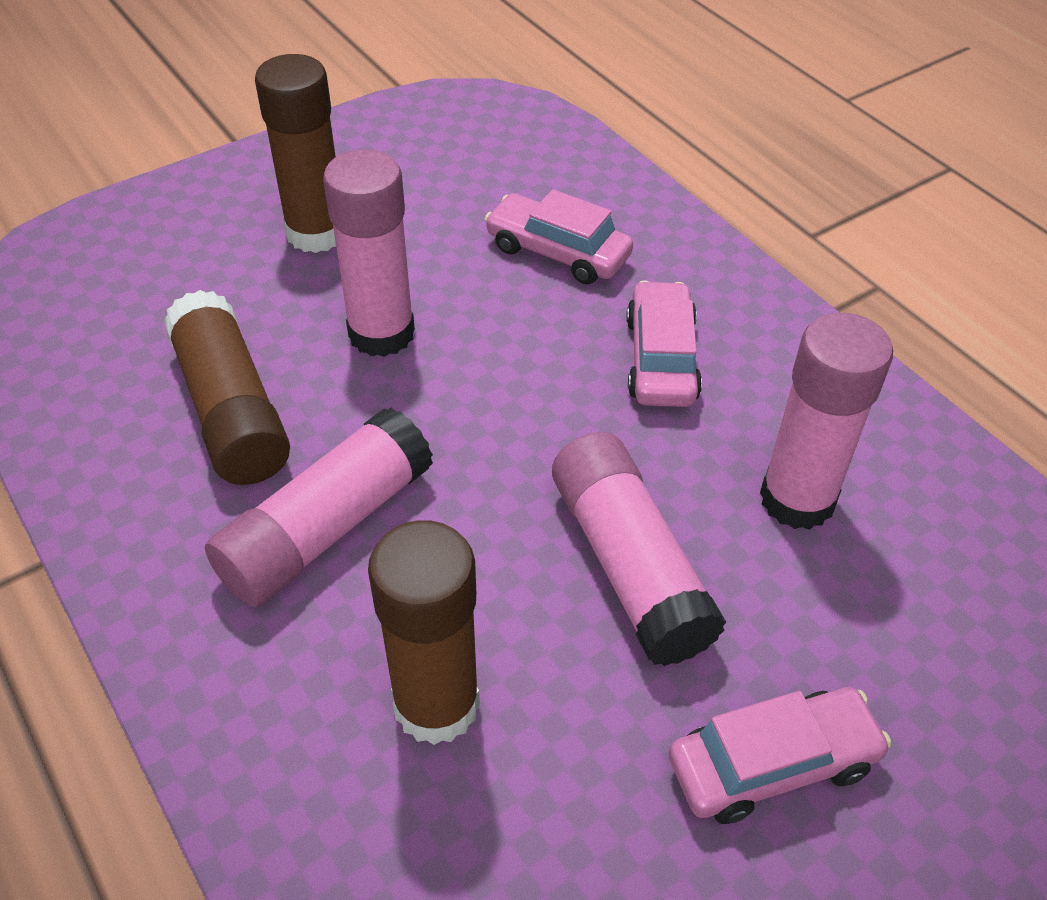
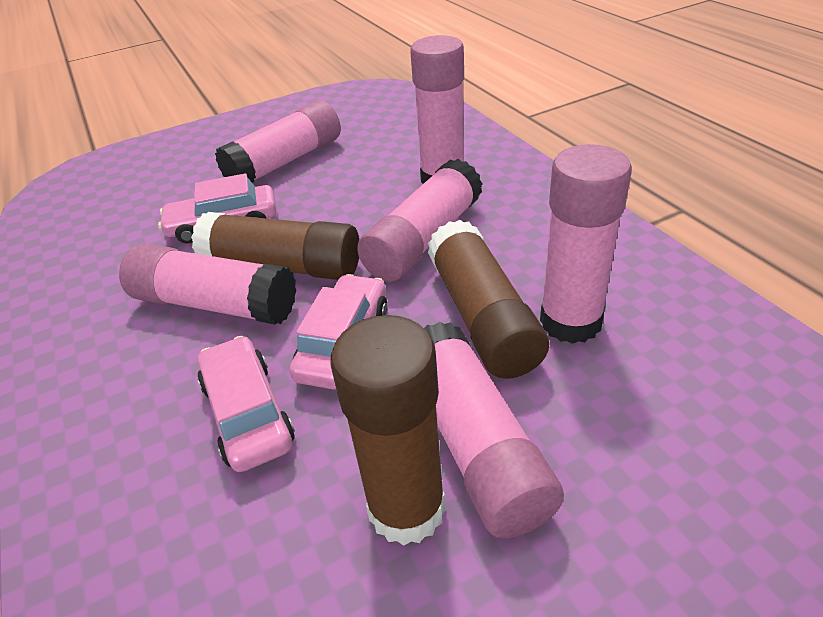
pink glue stick: [205,408,433,607] [323,149,415,357] [552,432,726,666] [760,313,893,530] = 4 -> [119,243,296,325] [215,100,341,183] [357,159,483,282] [410,35,464,184] [424,322,564,538] [540,144,632,344] = 6

